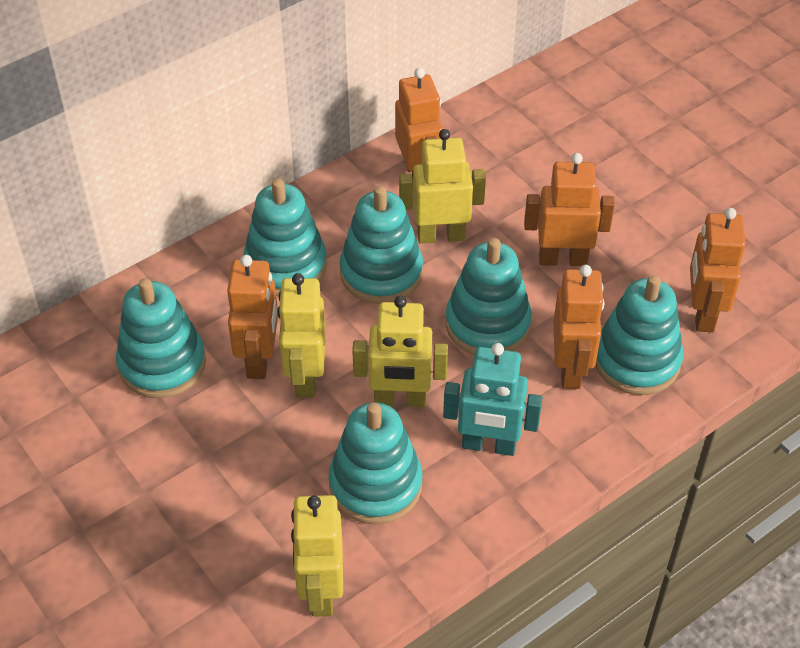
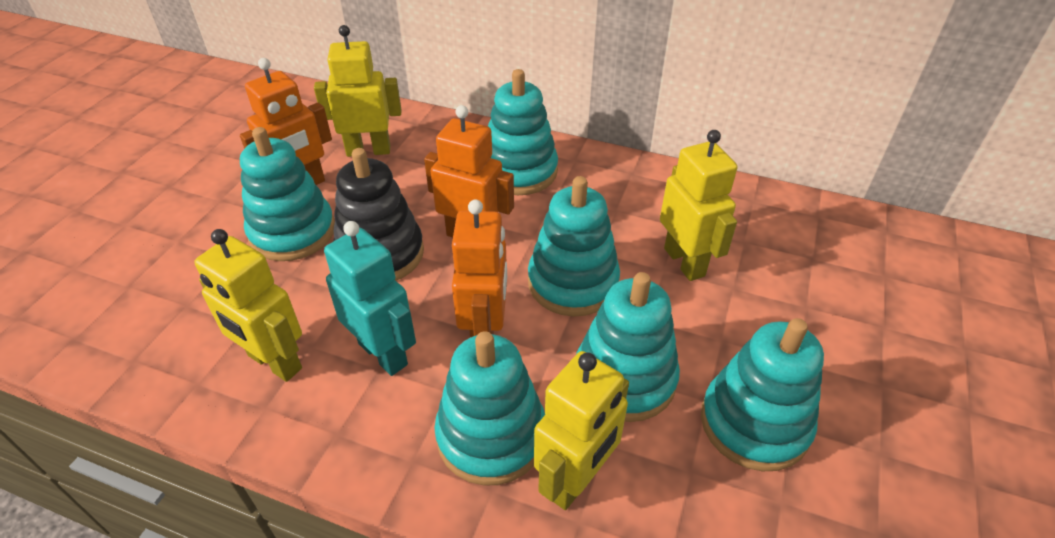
black stacking toy: none = 0 -> [333,148,424,281] = 1
orange robot: [227,255,278,379] [395,68,443,179] [524,153,615,266] [553,265,605,389] [690,208,746,332] = 5 -> [240,58,332,185] [424,105,514,237] [452,199,507,337] = 3

